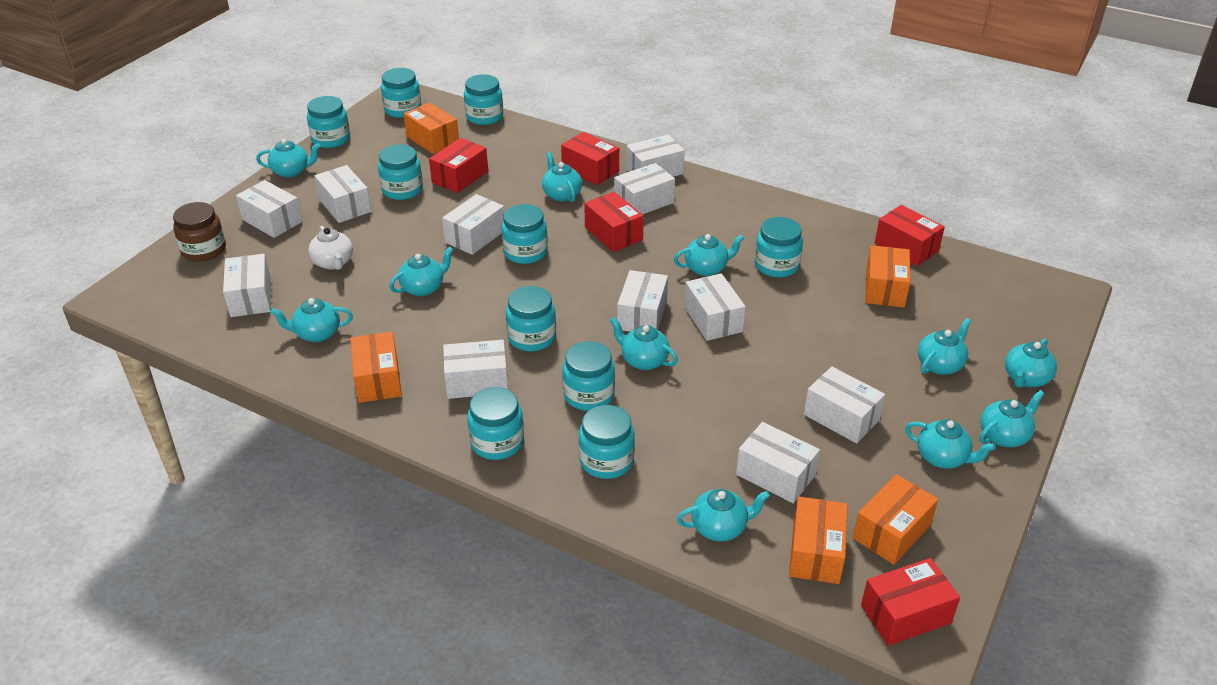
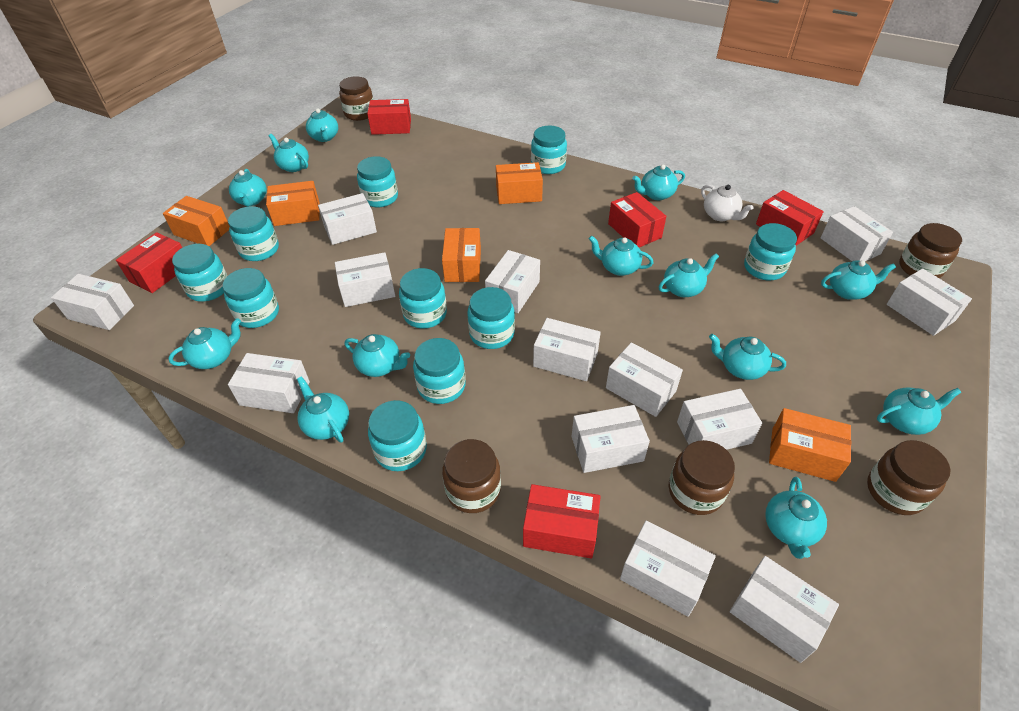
brown jar: [173,202,226,262] = 1 -> [339,76,373,121] [442,439,501,513] [669,440,735,515] [867,440,950,515] [899,223,962,278] = 5
turquoise teapot: [256,139,321,178] [270,298,353,342] [389,247,454,296] [542,152,582,202] [610,317,678,370] [674,234,744,276] [677,489,770,542] [905,420,996,469] [918,318,971,375] [979,390,1045,447] [1005,338,1057,388] = 11 -> [168,318,241,369] [229,169,267,207] [269,134,309,172] [297,376,349,443] [306,108,338,142] [345,334,410,377] [589,235,654,276] [632,164,685,200] [659,253,719,297] [709,334,786,380] [765,476,827,559] [821,260,896,300] [877,387,961,435] = 13
white box: [223,254,271,317] [236,180,302,238] [314,165,371,223] [442,194,504,255] [443,340,508,399] [614,163,675,215] [617,270,668,332] [626,134,685,177] [684,273,746,341] [736,422,820,503] [804,367,885,444] = 11 -> [51,274,134,330] [228,353,310,413] [318,193,377,245] [335,252,395,307] [485,250,540,313] [533,318,601,381] [572,405,650,473] [606,342,683,417] [620,521,716,617] [677,389,762,450] [730,556,839,663] [821,206,893,261] [886,268,972,336] = 13

